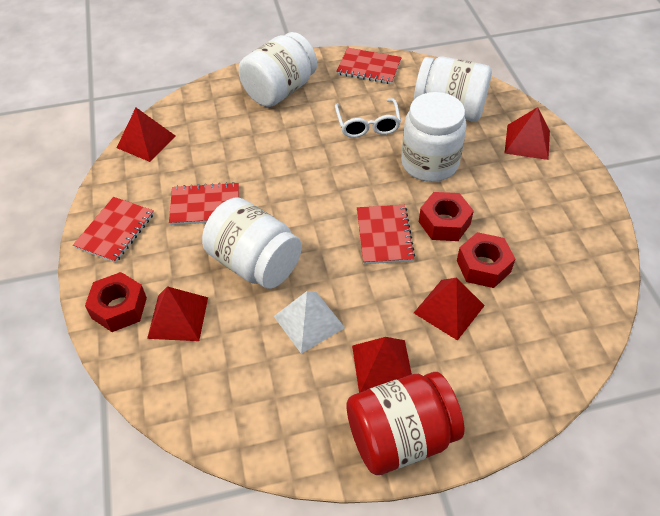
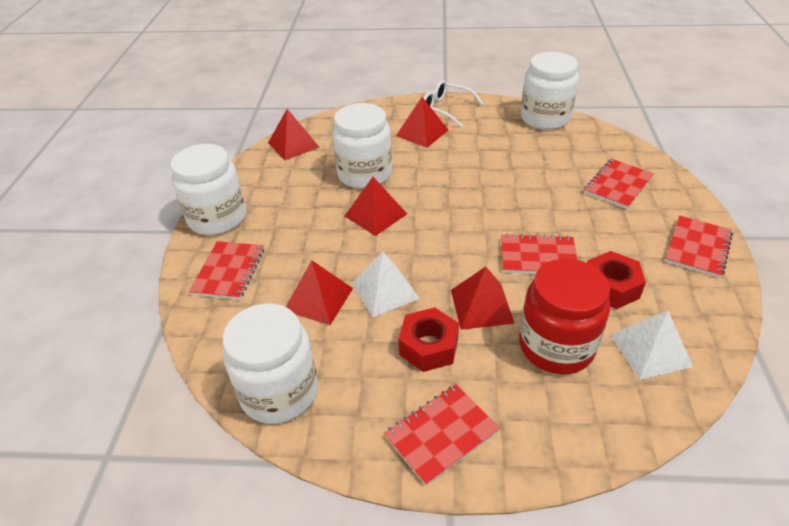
red notebook: [73,197,154,263] [169,182,239,225] [336,48,402,84] [357,205,415,264] = 4 -> [189,241,264,300] [384,384,500,486] [501,234,577,274] [584,159,654,209] [665,215,733,278] = 5
red nut: [85,272,147,332] [419,192,474,241] [457,232,515,288] = 3 -> [399,307,459,372] [587,251,646,309] = 2
white pyramid: [274,291,345,354] = 1 -> [352,251,420,317] [610,310,693,380] = 2

